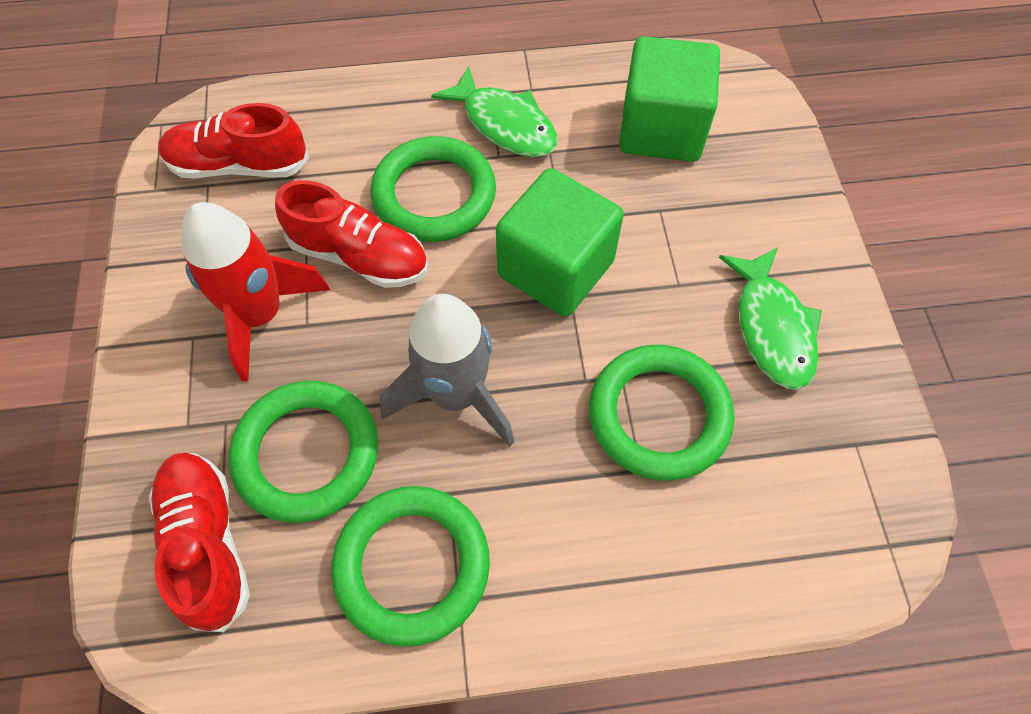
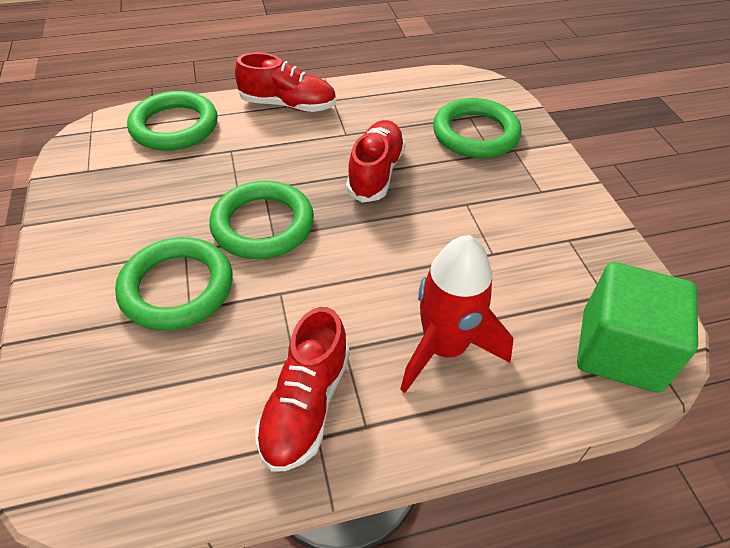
green cube: [496,168,624,317] [619,36,720,162] = 2 -> [577,262,698,393] = 1
green fish: [431,66,558,157] [719,247,822,390] = 2 -> none = 0
grey rocket: [380,294,514,446] = 1 -> none = 0

